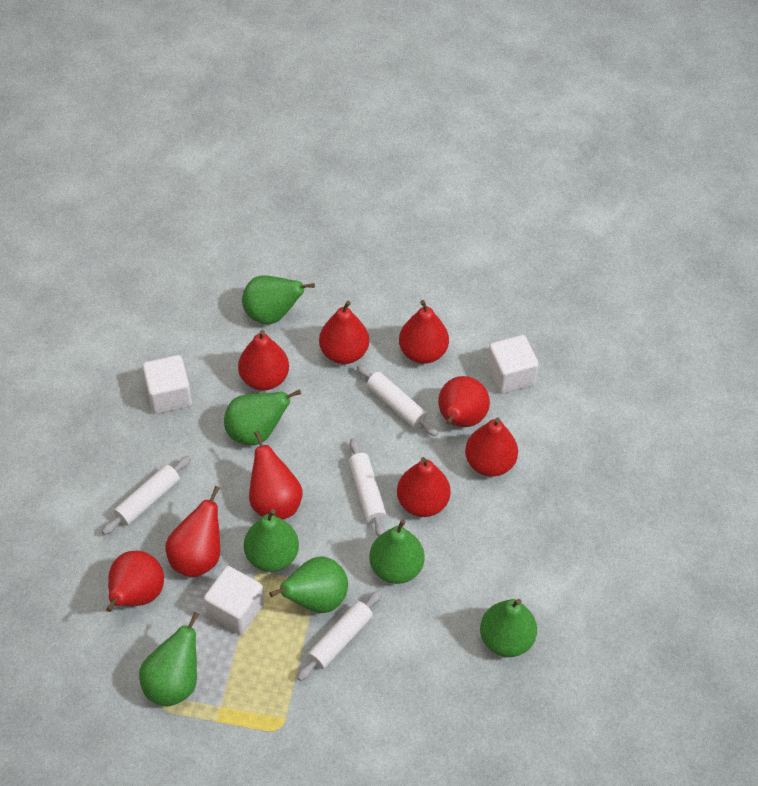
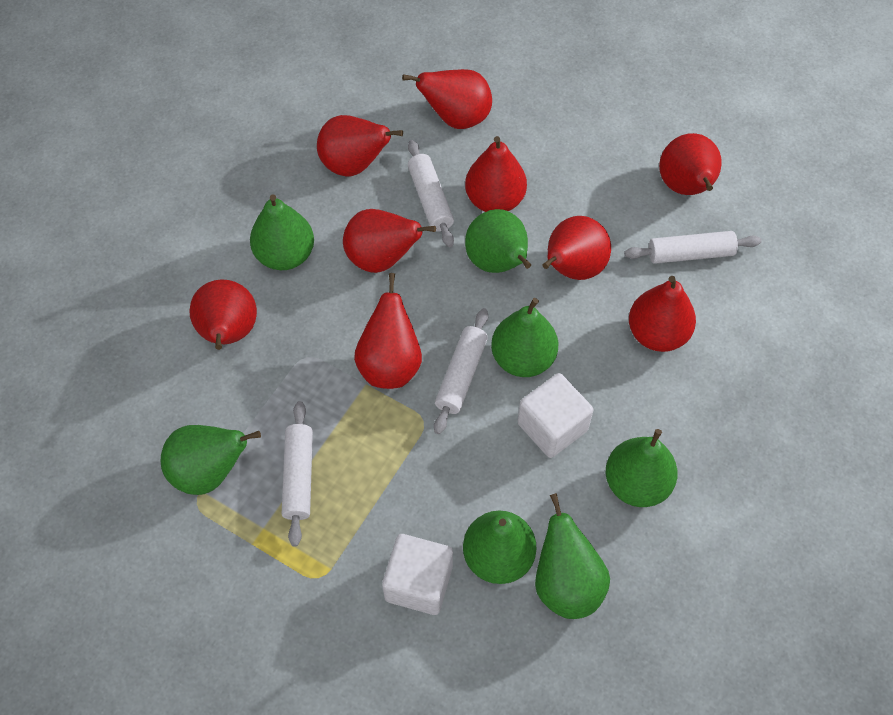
white cube: [142,355,192,414] [204,566,264,635] [487,335,539,394] = 3 -> [382,534,453,615] [517,373,593,458] = 2

